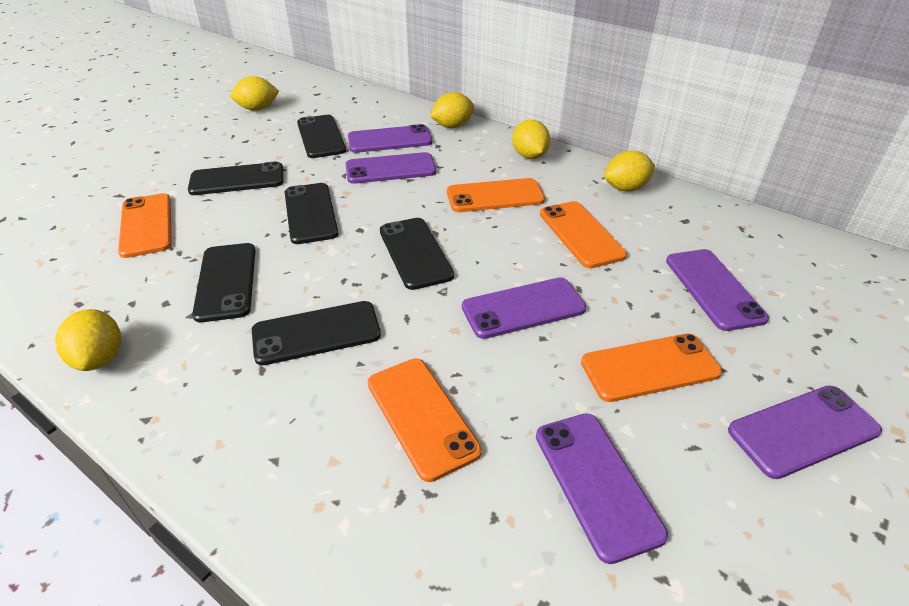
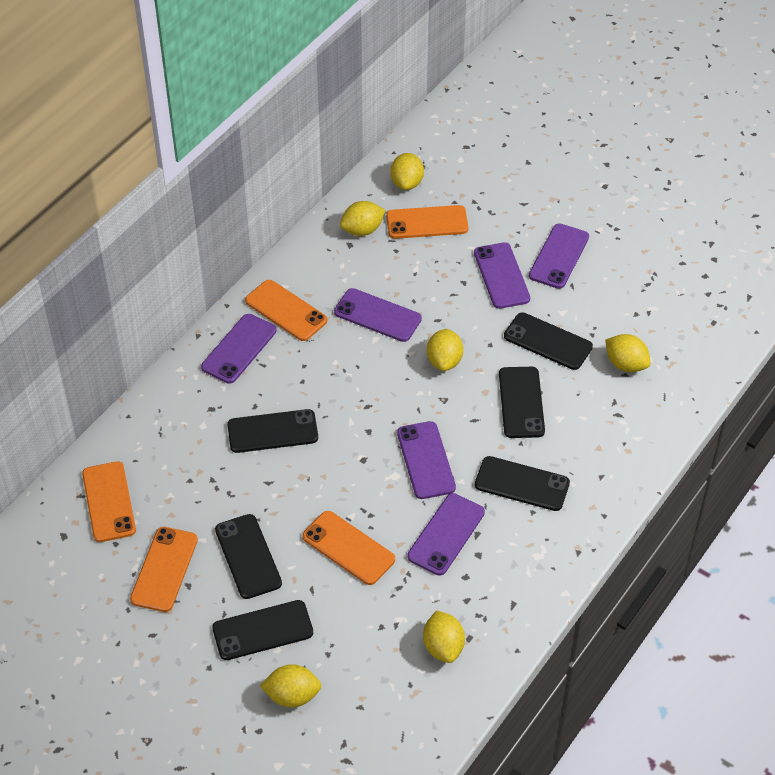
yellow lemon: [55,309,121,371] [231,76,279,111] [430,92,474,128] [512,120,550,159] [604,151,655,192] = 5 -> [260,664,321,708] [340,201,386,236] [390,153,424,190] [423,611,465,663] [427,329,463,371] [605,334,651,372] = 6

